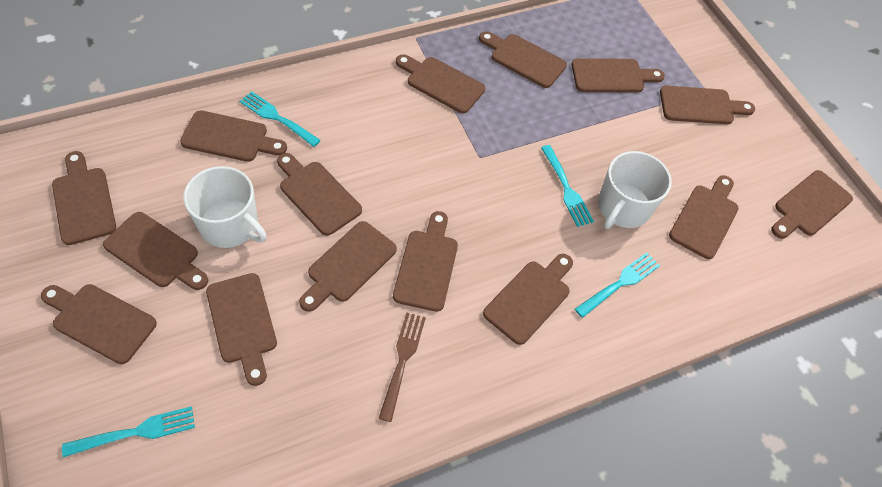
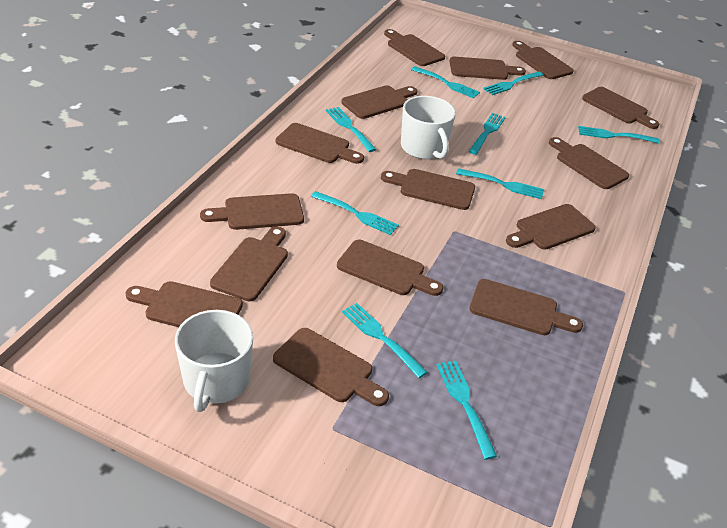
brown fork: [379,312,426,422] = 1 -> none = 0
turquoise fork: [62,406,195,457] [239,91,321,147] [541,145,594,227] [575,253,660,318] = 4 -> [311,191,399,235] [326,107,377,152] [342,303,427,378] [411,66,480,98] [437,361,497,460] [456,168,544,199] [468,113,506,155] [483,71,544,95] [578,126,660,144] = 9

